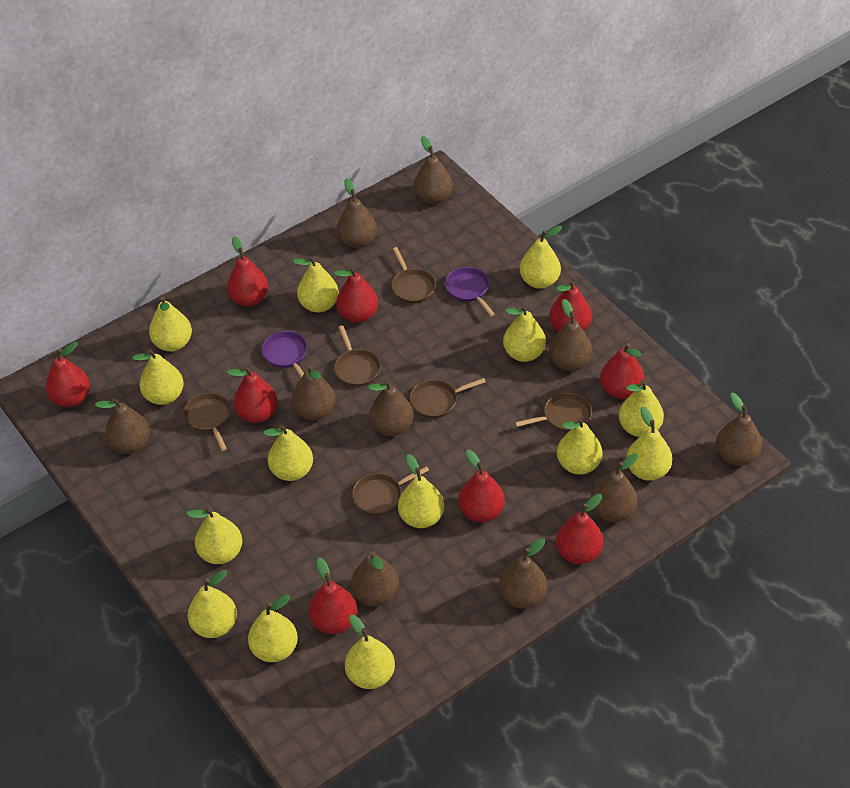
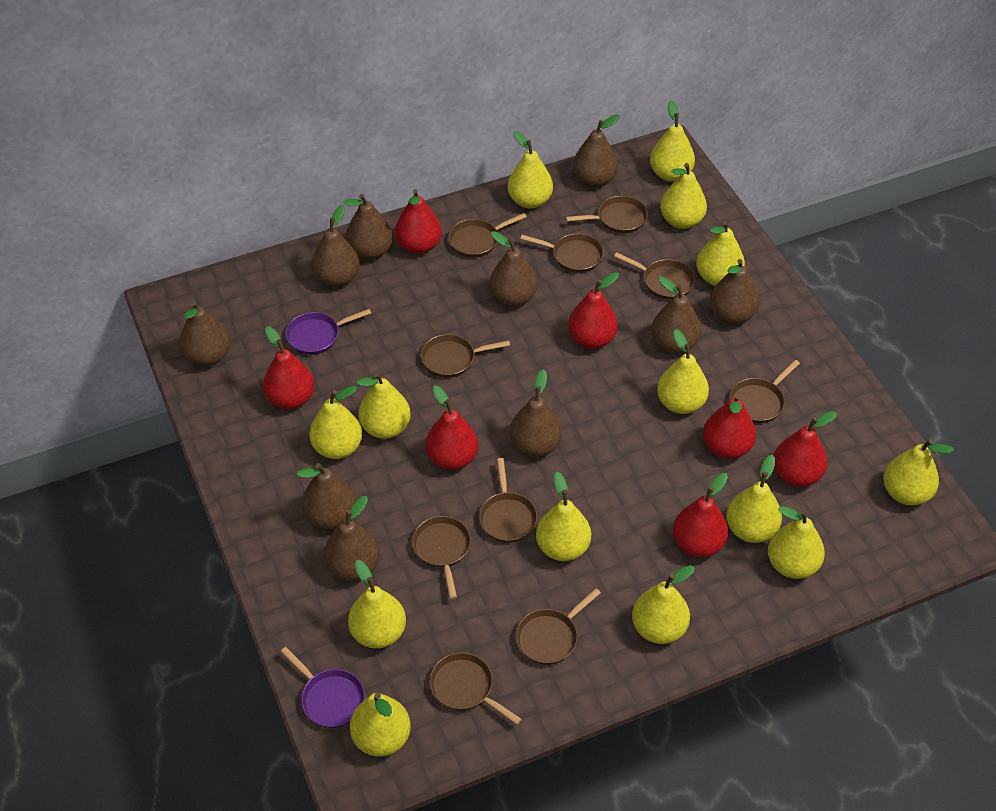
brown pan: [183,393,230,451] [334,325,380,387] [352,466,429,515] [392,247,436,303] [410,378,486,418] [515,393,592,432] = 6 -> [412,516,471,599] [421,334,510,378] [430,652,522,725] [448,213,527,258] [479,458,537,543] [516,588,601,665] [520,233,604,273] [566,196,648,233] [614,252,695,300] [730,360,800,423] = 10
red pear: [46,342,90,407] [227,236,268,307] [227,366,278,423] [308,558,357,634] [334,266,378,323] [458,449,505,522] [549,280,592,332] [556,494,603,564] [600,343,644,399] = 9 -> [263,326,315,409] [395,189,442,254] [426,385,478,470] [568,272,619,349] [673,473,729,557] [703,394,756,459] [774,411,837,487] = 7

